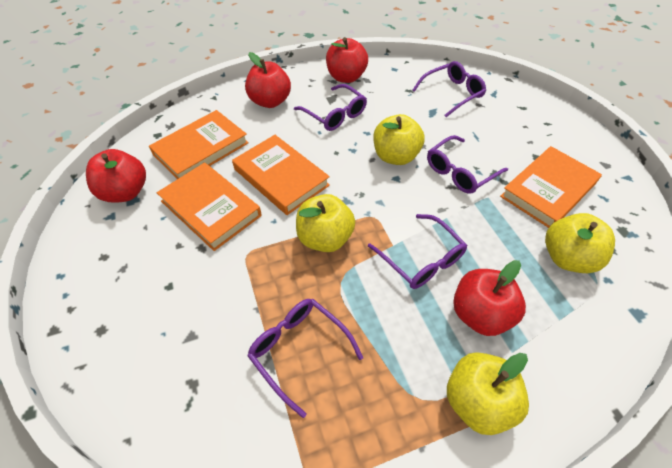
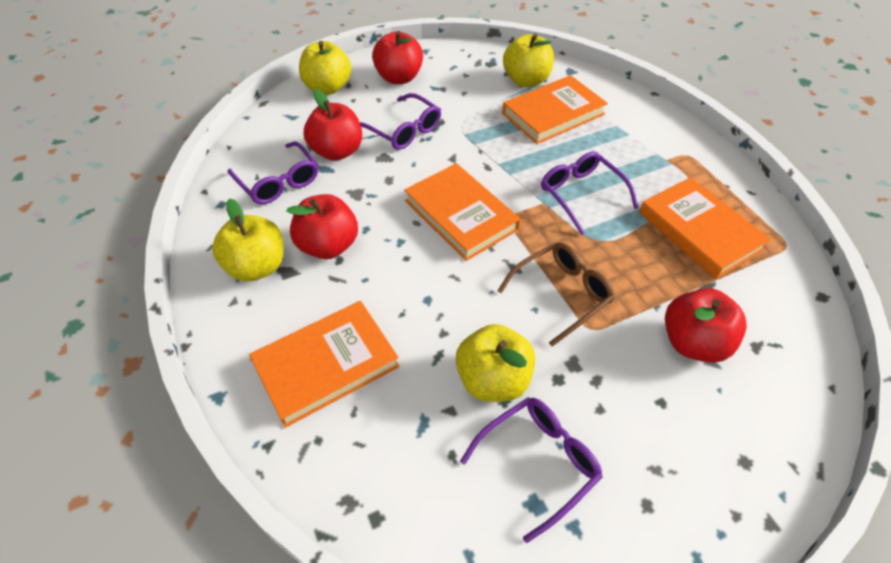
brown glasses: none = 0 -> [498,242,615,347] = 1
purple glasses: [247,299,363,418] [294,84,367,131] [368,214,467,289] [412,61,486,117] [427,135,508,194] = 5 -> [228,141,318,204] [360,93,441,150] [460,397,603,543] [541,152,639,235] = 4

